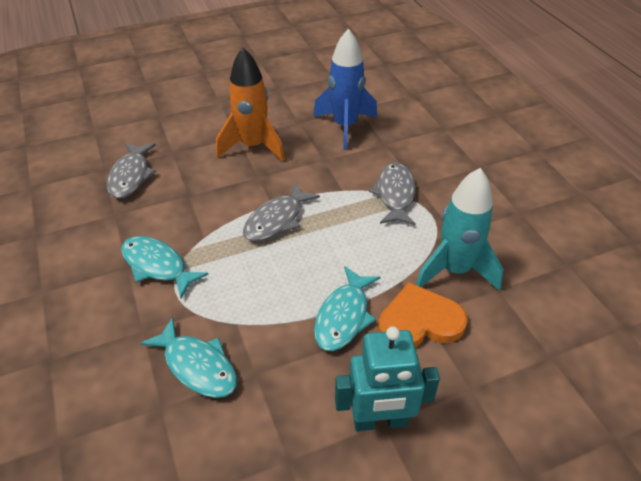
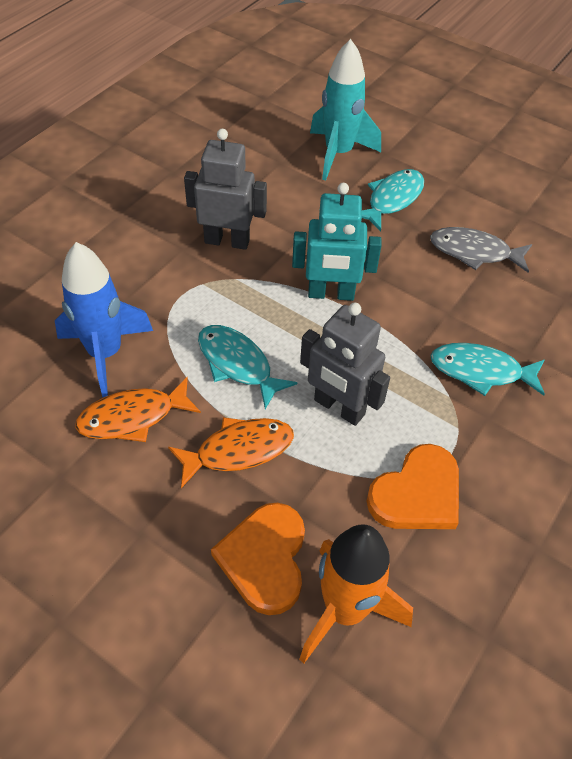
grey fish: [107,143,156,199] [243,183,320,241] [369,162,416,225] = 3 -> [430,227,532,273] = 1
grey robot: none = 0 -> [184,129,267,250] [300,303,390,426] = 2
orange fish: none = 0 -> [75,377,201,442] [168,417,294,488] = 2
orange heart: [378,282,468,348] = 1 -> [211,503,305,615] [366,444,459,529] = 2

